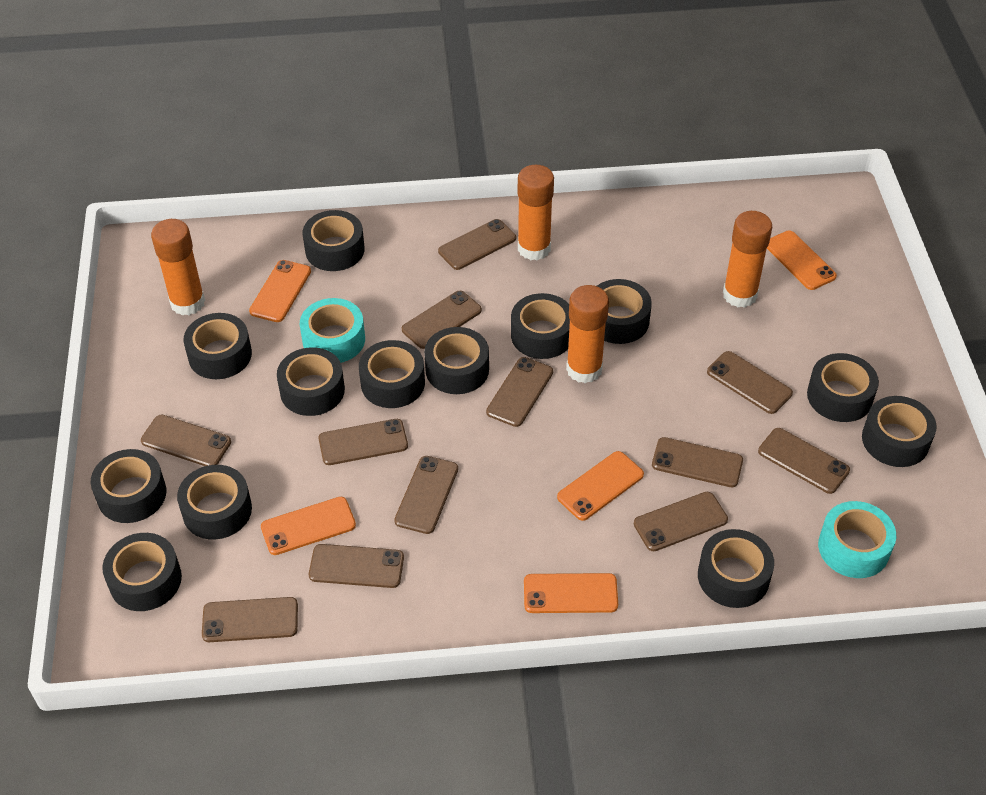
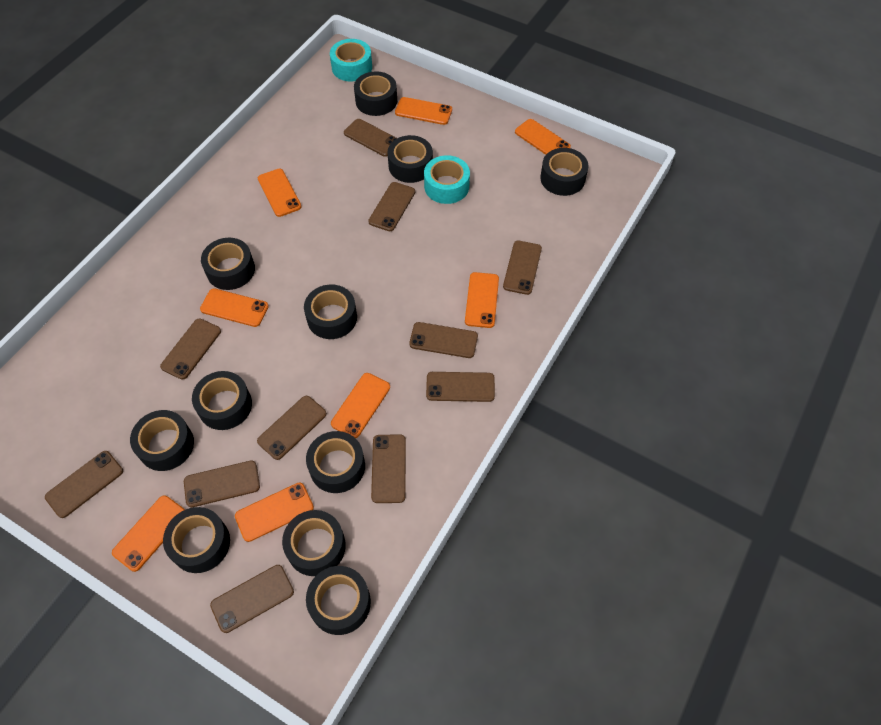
black tape: [91,449,166,523] [102,533,182,611] [177,465,252,539] [184,313,252,379] [277,347,345,416] [303,210,365,271] [359,340,425,408] [424,327,489,394] [511,293,570,359] [597,279,652,344] [698,529,774,608] [807,353,879,422] [862,396,937,467] = 13 -> [130,410,194,471] [163,507,230,573] [192,371,252,430] [201,238,255,290] [282,510,346,576] [304,285,357,339] [306,431,365,493] [306,566,371,635] [354,71,397,116] [387,135,433,183] [540,148,589,196] = 11
brown phone: [141,415,231,466] [202,597,298,642] [309,544,404,588] [319,419,408,465] [394,456,458,534] [402,291,482,349] [438,219,516,270] [486,357,553,427] [634,492,728,551] [652,437,743,487] [707,351,793,414] [758,428,850,494] = 12 -> [45,451,123,518] [160,319,221,379] [184,461,260,507] [210,565,294,633] [257,396,327,460] [344,119,397,157] [368,182,415,231] [371,434,406,503] [409,322,478,358] [426,372,495,402] [503,240,542,295] = 11
orange glue stick: [151,219,205,315] [518,165,554,260] [566,285,609,383] [723,211,772,308] = 4 -> none = 0
orange phone: [249,260,311,322] [261,497,356,555] [524,573,618,613] [557,451,644,521] [767,230,837,290] = 5 -> [112,495,185,572] [200,288,269,327] [235,483,314,542] [258,169,301,217] [331,373,390,438] [395,97,452,125] [465,272,499,328] [515,119,571,155] = 8

